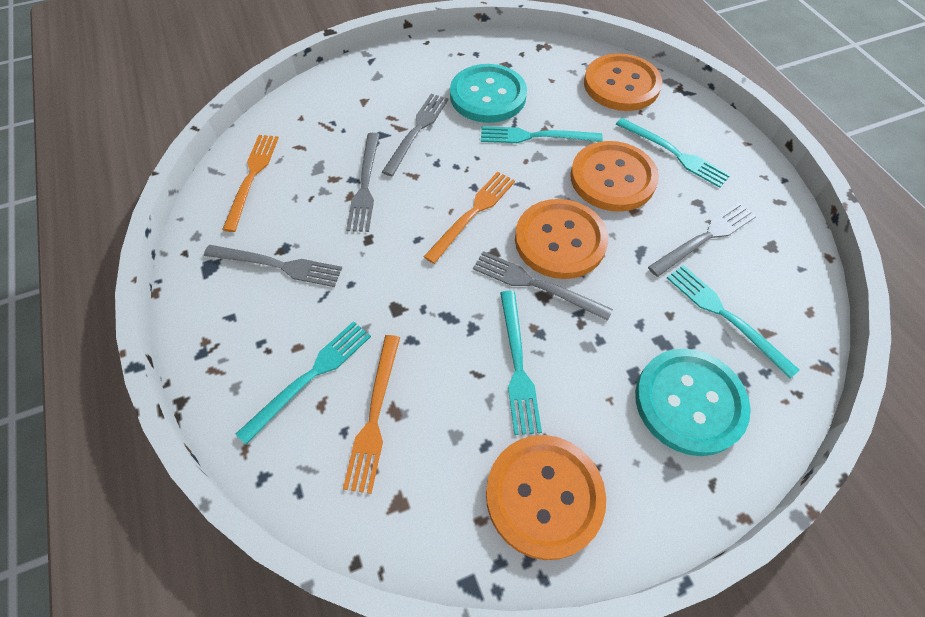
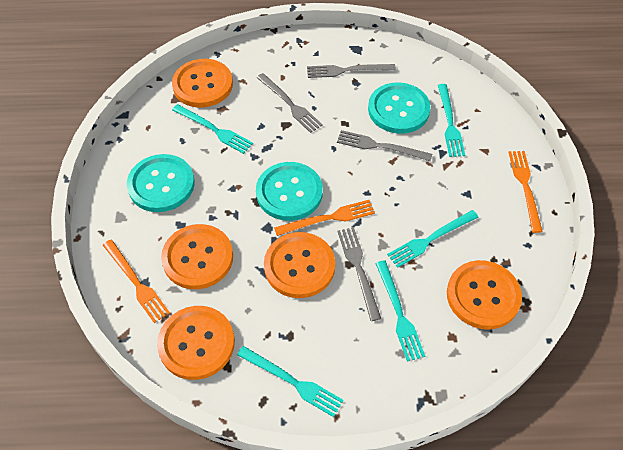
grey fork: [204,245,342,287] [346,133,380,232] [382,94,448,176] [473,251,613,321] [648,202,756,277] = 5 -> [256,73,323,133] [307,64,396,78] [337,130,432,161] [337,227,381,321] = 4
orange button: [486,435,606,560] [515,199,608,279] [570,141,659,212] [584,53,662,111] = 4 -> [157,306,235,380] [161,224,233,289] [172,59,233,108] [264,232,335,298] [447,260,522,330] = 5
turquoise button: [450,64,527,123] [635,349,751,456] = 2 -> [127,154,195,212] [256,162,323,221] [368,82,431,134] = 3

